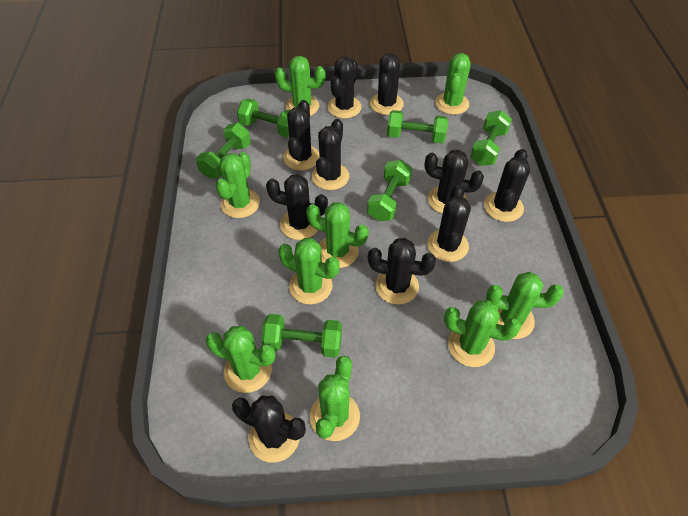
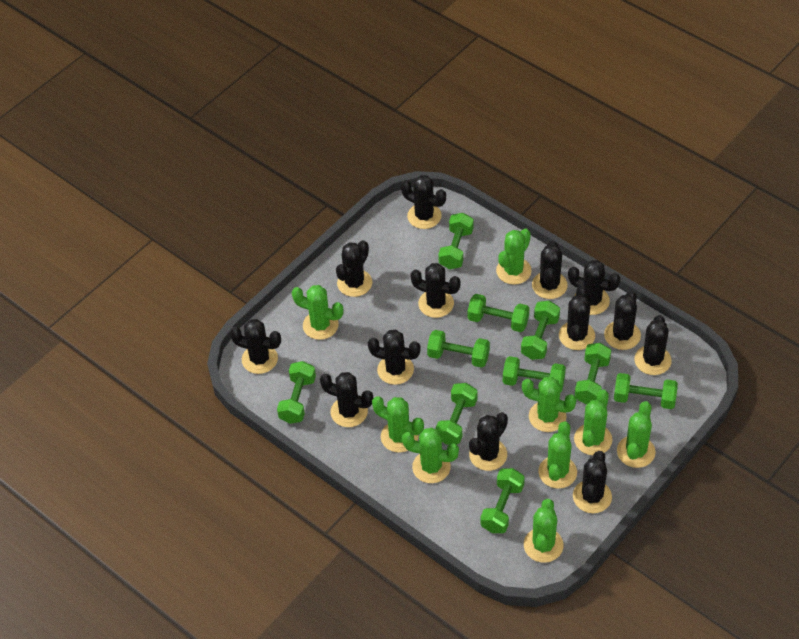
black cactus: [232,395,306,463] [266,174,328,240] [283,100,320,170] [312,119,349,190] [328,57,362,118] [368,238,436,305] [370,54,404,115] [425,150,484,214] [427,185,471,262] [484,149,530,222] = 10 -> [230,319,281,374] [320,372,373,427] [336,240,372,297] [368,330,421,385] [401,175,446,229] [410,263,461,318] [469,412,508,471] [532,240,568,299] [559,285,595,350] [568,260,620,315] [573,451,612,513] [604,291,641,350] [634,315,672,375] = 13
green dumbbell: [196,123,251,178] [237,99,290,137] [261,314,342,358] [367,160,412,221] [387,110,448,143] [471,110,512,166] = 6 -> [277,361,316,424] [427,330,490,368] [435,383,477,445] [438,213,474,269] [468,294,529,332] [481,468,525,533] [503,356,566,392] [521,301,560,360] [575,343,611,404] [614,373,678,409] = 10

